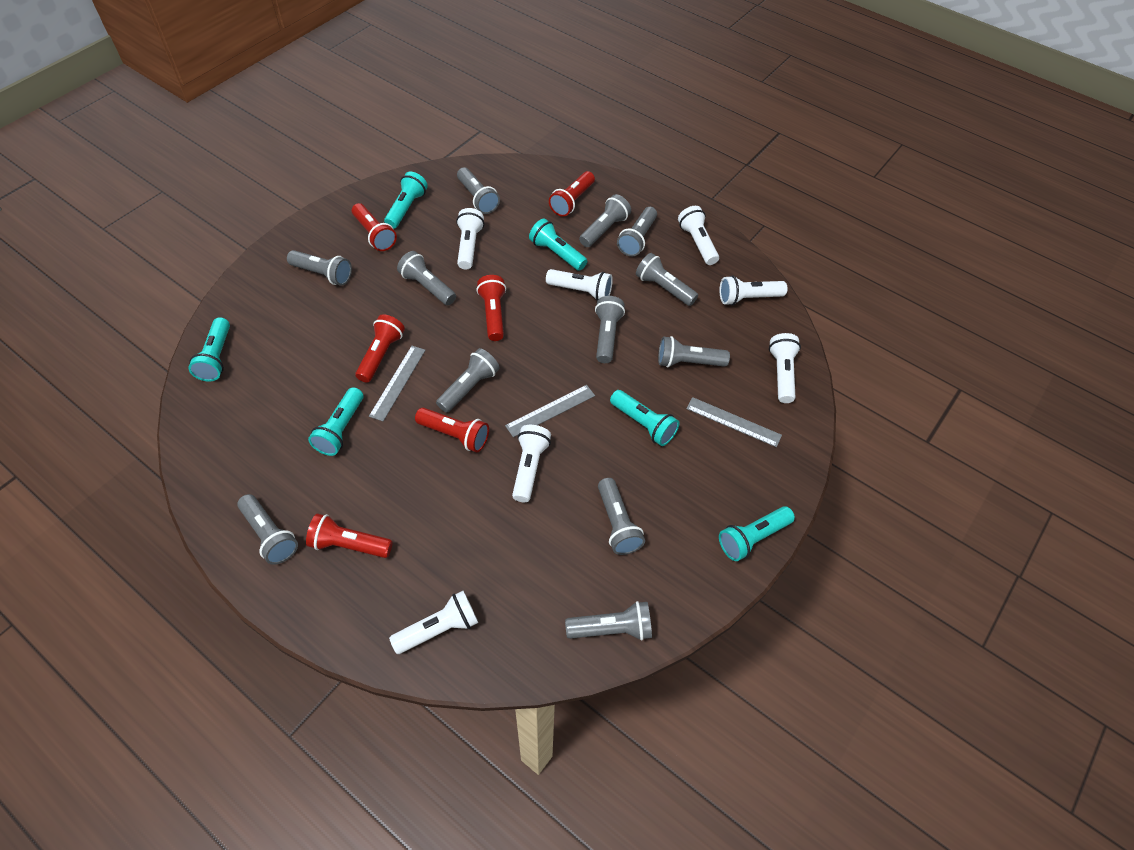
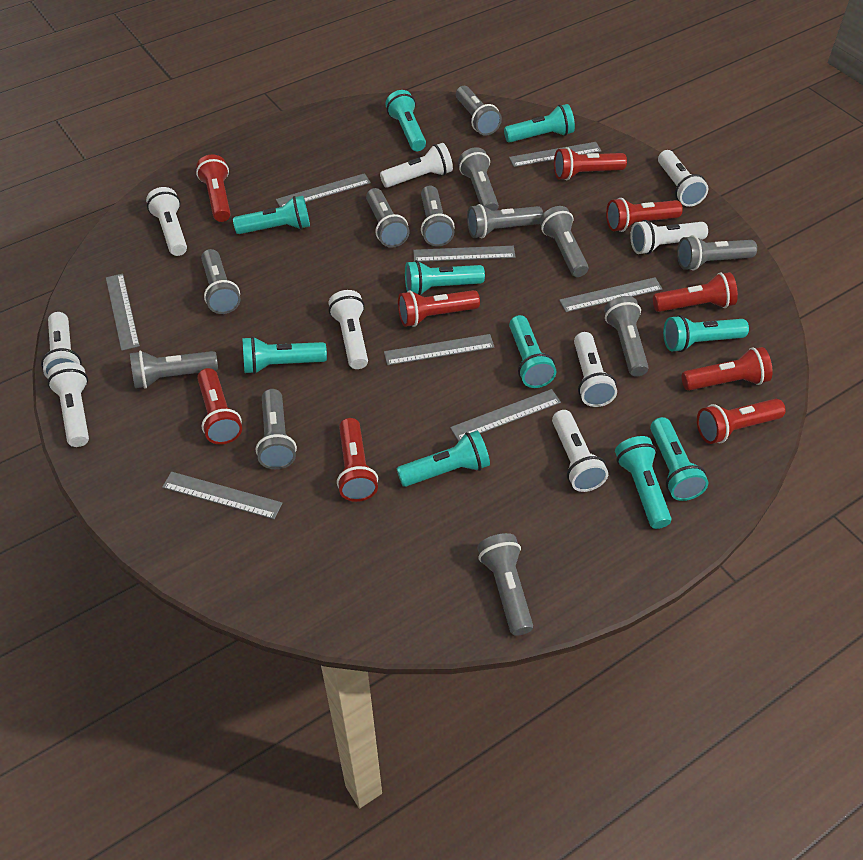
grey ruler: [369,346,426,421] [505,385,595,437] [686,397,782,447] = 3 -> [106,274,140,351] [162,472,282,519] [276,173,371,207] [384,334,495,365] [413,246,515,262] [450,389,561,442] [509,142,601,167] [559,277,662,312] = 8
red flashlight: [306,513,393,558] [352,203,397,251] [355,314,405,383] [415,408,489,452] [476,275,506,341] [549,171,595,217] = 6 -> [196,154,231,222] [197,368,242,445] [337,418,378,502] [398,290,480,327] [554,147,627,180] [606,198,683,232] [653,272,738,312] [682,347,773,391] [697,399,786,444] = 9
turquoise flashlight: [188,317,230,382] [308,387,363,456] [384,172,428,229] [529,219,587,271] [610,390,679,446] [719,506,795,561] = 6 -> [233,196,310,234] [242,336,327,374] [385,90,426,151] [397,431,490,487] [405,260,485,295] [504,104,575,143] [509,315,556,388] [615,436,671,529] [650,417,708,501] [663,315,749,352] = 10
white flashlight: [389,591,478,654] [456,208,484,270] [512,425,551,502] [546,269,613,301] [678,206,719,265] [719,275,788,305] [769,333,801,403] = 7 -> [41,312,82,378] [47,362,89,447] [146,187,187,256] [328,290,368,369] [380,143,453,188] [552,410,608,492] [574,332,617,407] [630,220,708,255] [658,150,708,207] = 9

